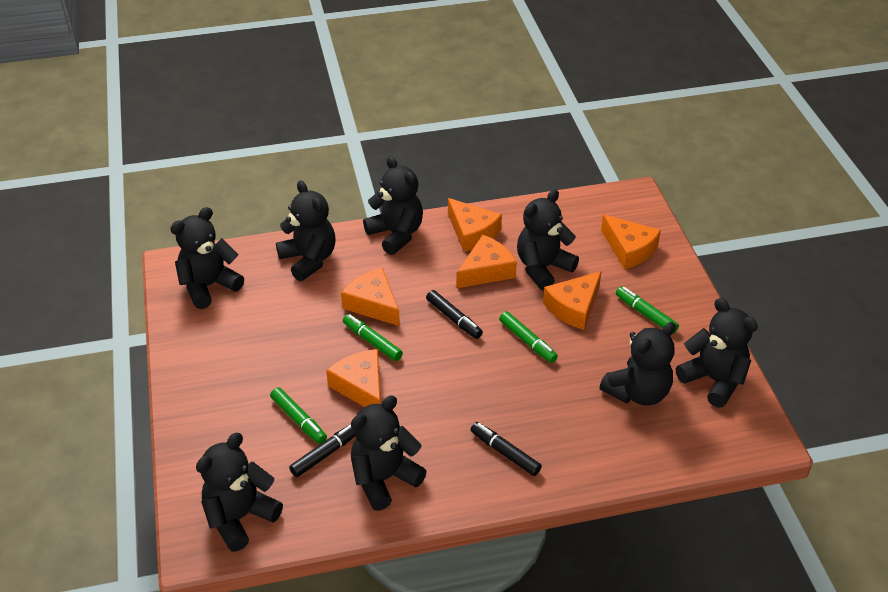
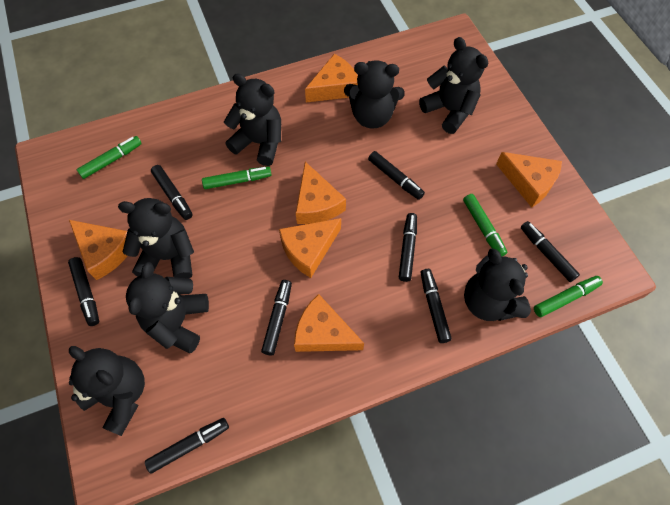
black marker: [289,424,355,477] [426,290,483,339] [471,422,542,476] = 3 -> [68,257,99,326] [145,418,229,474] [151,165,193,220] [261,280,292,355] [368,151,425,200] [399,213,417,282] [420,269,452,343] [521,221,580,282] = 8
black teddy bear: [170,207,244,309] [196,433,283,552] [276,181,336,281] [351,396,427,511] [363,156,423,255] [517,189,579,290] [599,322,676,406] [676,298,758,407] = 8 -> [69,346,145,436] [118,198,194,279] [126,262,209,353] [224,73,281,166] [344,60,405,129] [419,37,488,134] [464,248,531,321] = 7

